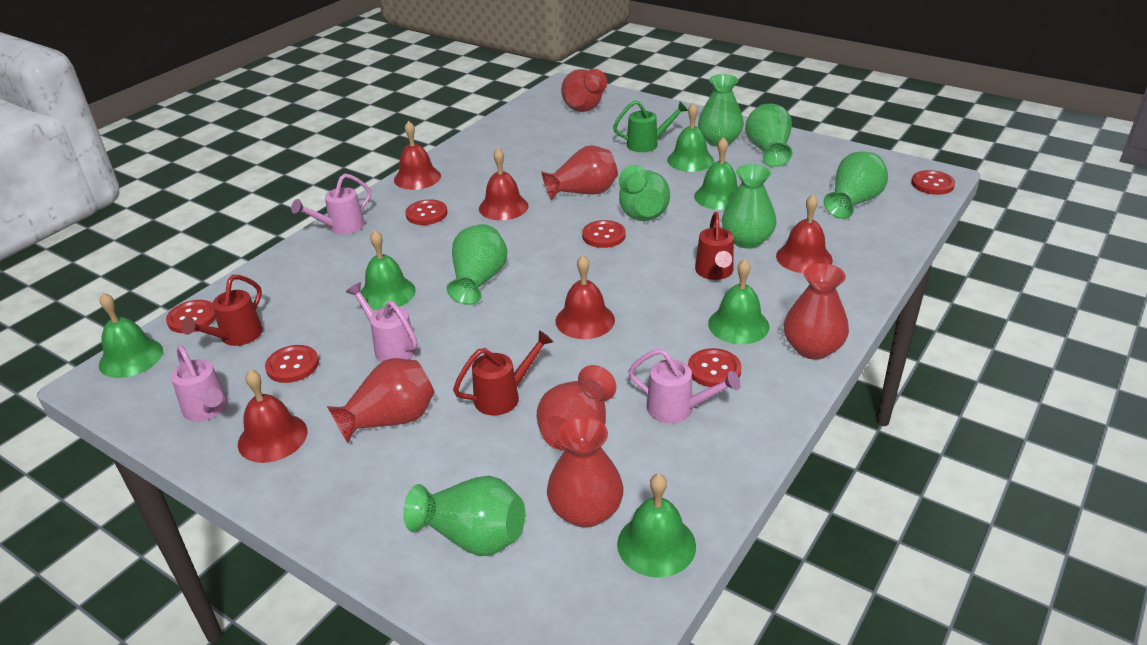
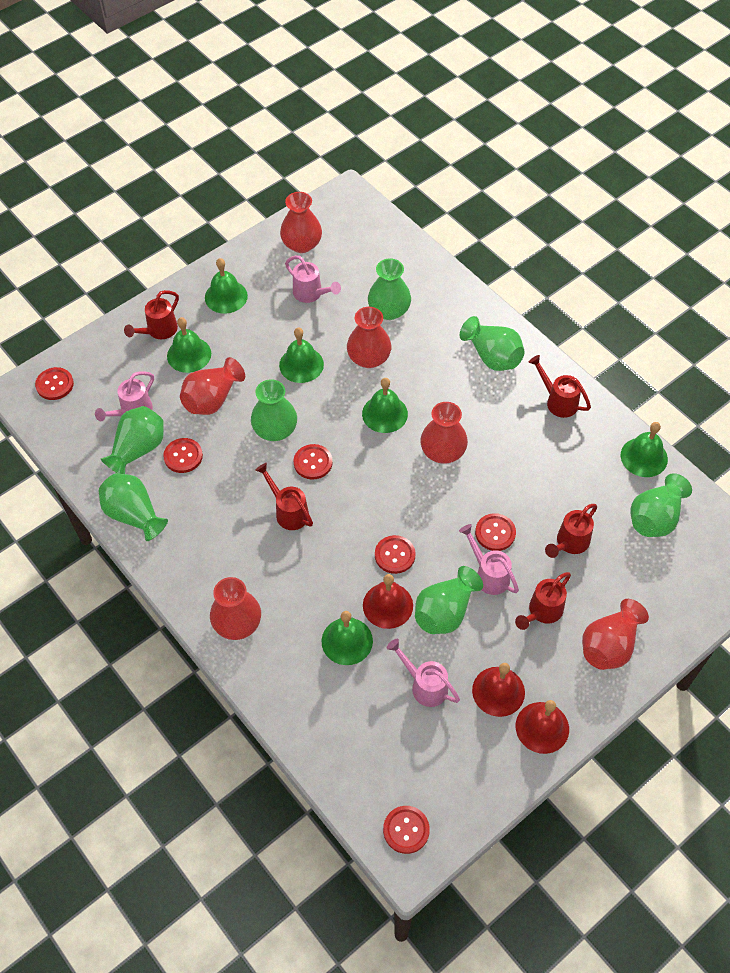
green watering can: [613,100,688,152] = 1 -> none = 0
red bell: [238,370,307,463] [394,121,441,190] [479,148,528,220] [556,255,615,339] [776,194,832,273] = 5 -> [363,574,413,629] [472,663,525,717] [516,700,569,754] = 3
red watering can: [181,275,263,346] [453,330,553,415] [695,212,734,280] = 3 -> [124,290,179,339] [255,463,313,530] [515,572,571,630] [529,355,591,418] [545,504,597,558] = 5

